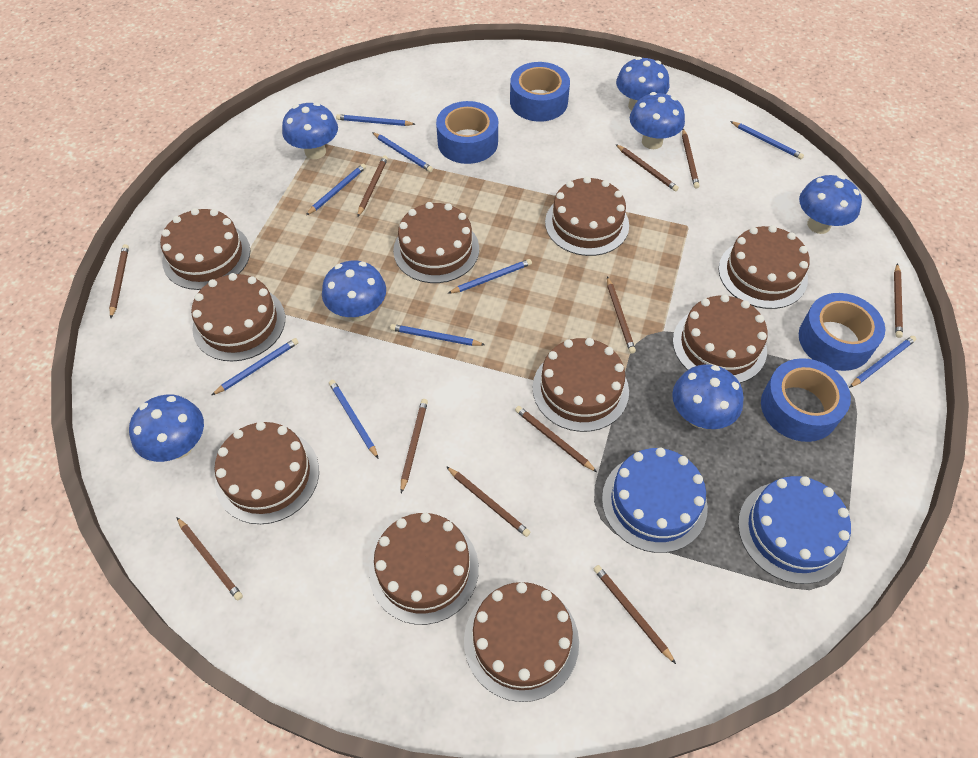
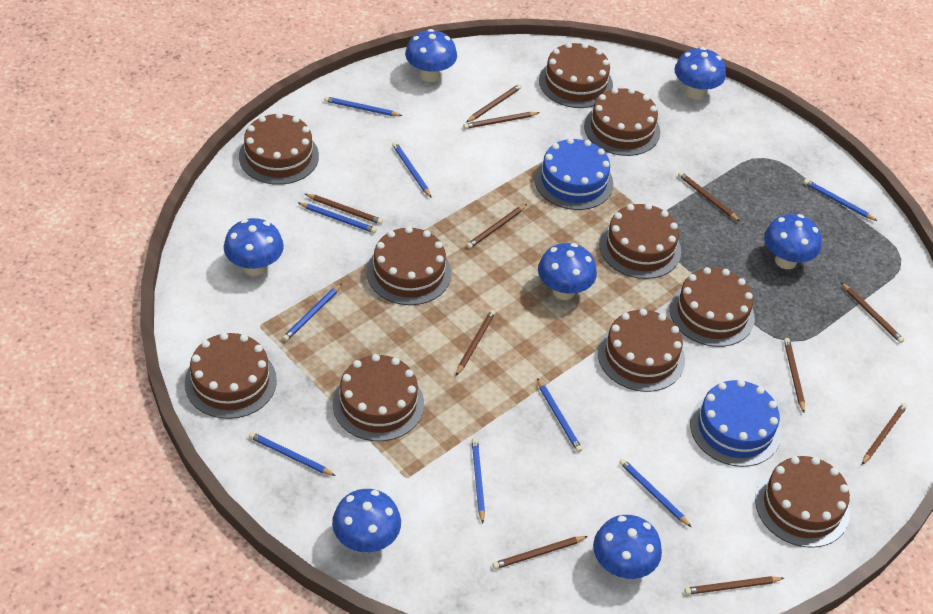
blue tape: [436,101,498,164] [510,62,570,122] [761,358,851,442] [799,293,885,371] = 4 -> none = 0

